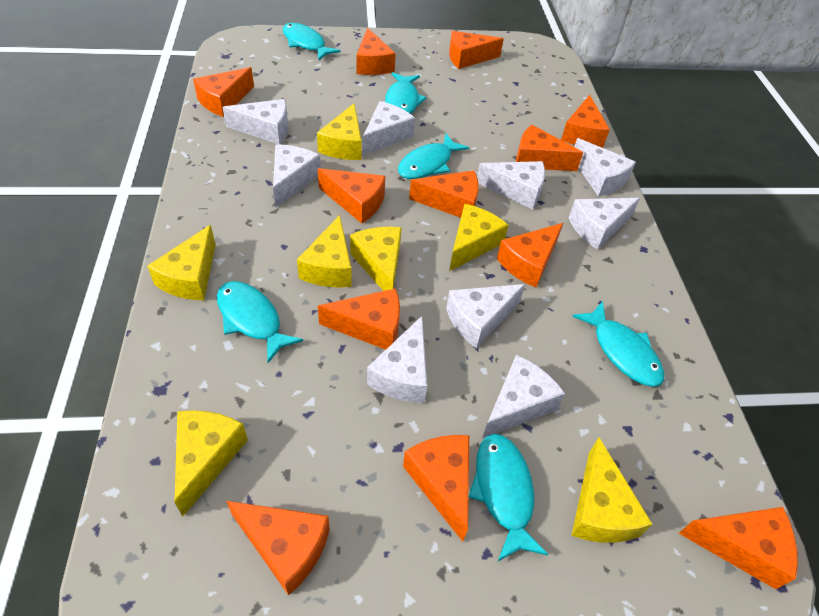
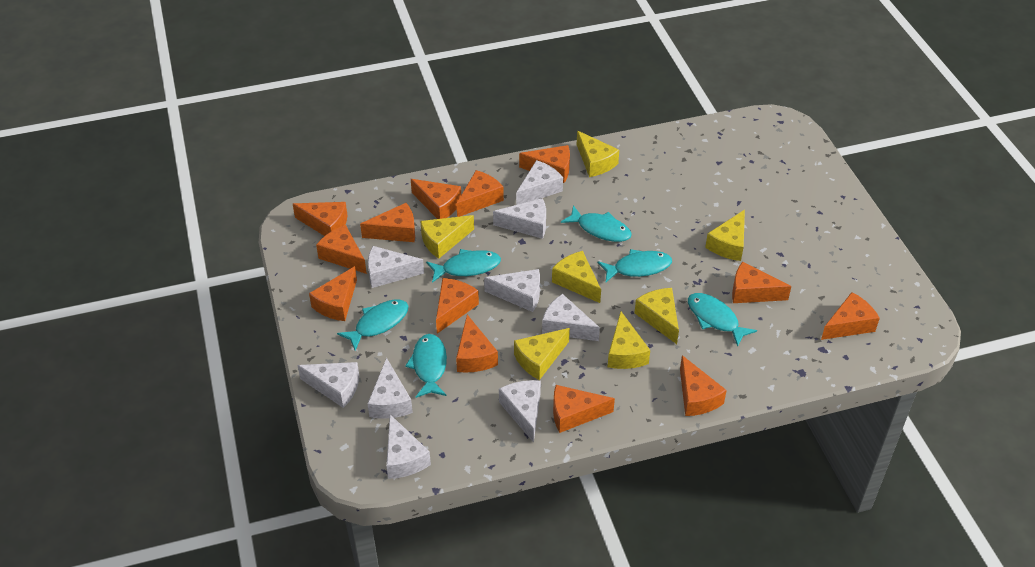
orange cheese: [193,67,254,117] [226,501,330,595] [318,168,385,223] [318,288,400,350] [356,28,396,75] [403,435,469,541] [409,170,479,218] [449,31,504,69] [497,223,563,287] [516,125,583,171] [561,95,610,148] [679,507,798,589] = 12 -> [293,202,348,236] [309,266,357,321] [316,225,367,274] [360,203,415,242] [411,179,461,219] [436,278,479,334] [456,170,504,217] [456,315,498,373] [519,145,570,183] [553,385,615,433] [680,355,727,416] [732,262,792,303] [821,292,880,340] = 13

